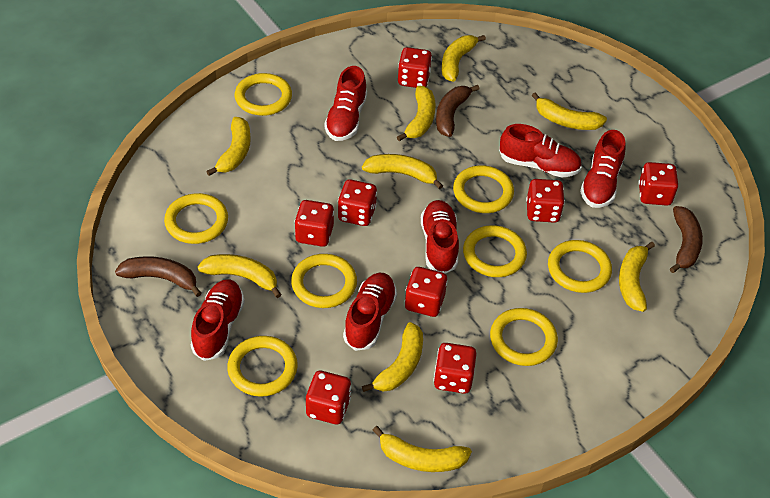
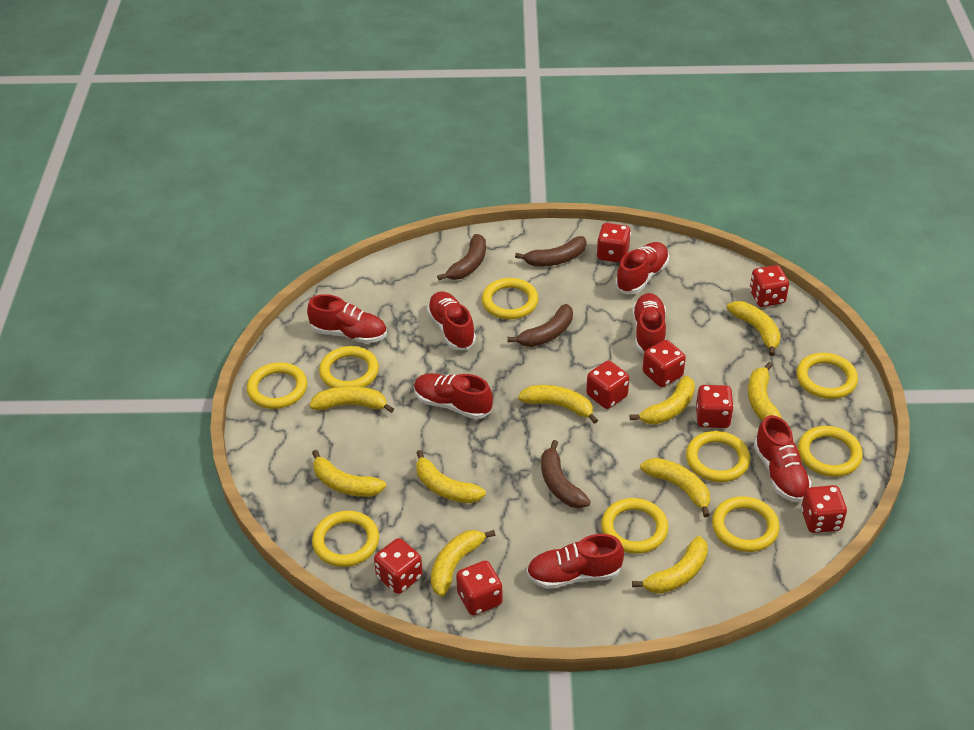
brown banana: [115,256,201,297] [436,85,479,137] [670,206,703,273] = 3 -> [437,234,486,280] [507,304,573,347] [515,236,587,267] [541,440,591,508] = 4
red shoe: [191,279,245,361] [324,66,367,141] [343,273,397,351] [421,200,459,274] [499,124,582,178] [580,130,626,208] = 6 -> [307,294,387,344] [414,373,493,419] [427,291,476,350] [527,534,624,589] [615,242,669,294] [632,293,666,354] [754,415,812,502] = 7
yellow banana: [198,254,282,298] [206,117,251,176] [362,154,443,189] [362,322,423,392] [373,426,472,472] [397,86,436,141] [442,35,486,82] [532,92,607,130] [619,242,655,312] = 9 -> [309,386,394,413] [312,450,386,497] [416,450,486,503] [431,530,495,597] [518,385,598,424] [629,376,695,425] [632,536,708,594] [640,458,710,517] [727,301,781,356] [748,362,782,421] = 10
yellow ring: [164,193,228,244] [227,336,298,397] [235,73,292,116] [291,254,357,308] [453,165,514,213] [463,225,527,277] [490,308,558,366] [548,240,612,293] = 8 -> [247,362,307,409] [312,511,379,567] [319,346,379,388] [482,278,538,319] [601,498,668,554] [686,431,750,482] [712,496,780,552] [796,353,858,399] [798,426,863,477] = 9

